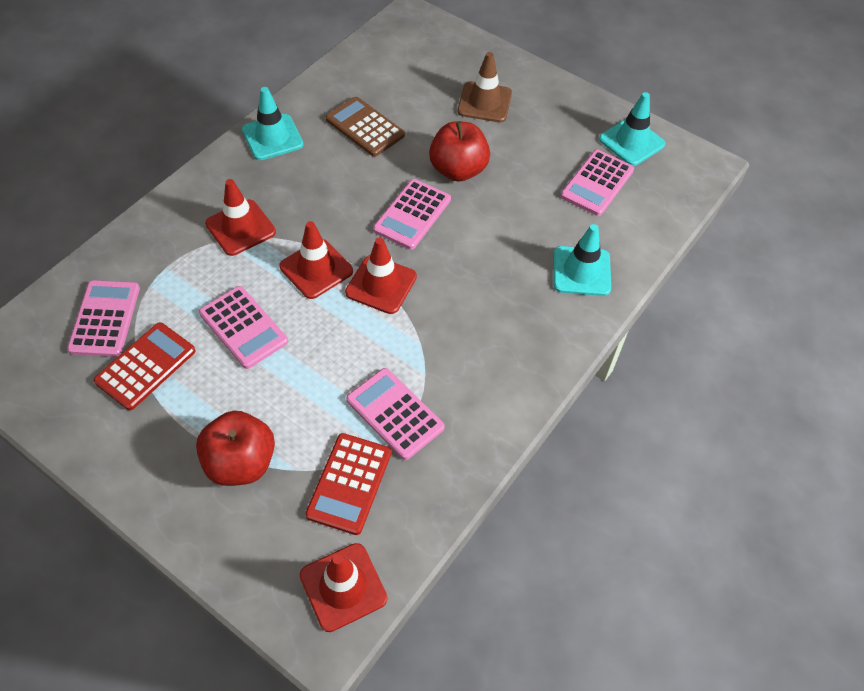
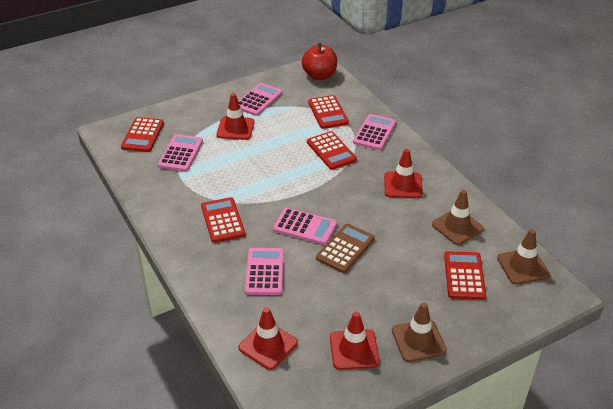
brown traffic cone: [458,52,512,122] = 1 -> [392,302,447,362] [432,190,484,245] [497,229,550,285] = 3
red apple: [196,411,275,486] [429,121,490,182] = 2 -> [302,43,337,80] = 1
red calculator: [94,322,196,410] [305,433,391,535] = 2 -> [121,117,164,152] [201,197,245,243] [307,131,357,170] [308,95,349,129] [444,251,486,300] = 5
turquoise traffic cone: [242,87,304,160] [554,224,611,296] [599,92,665,166] = 3 -> none = 0

